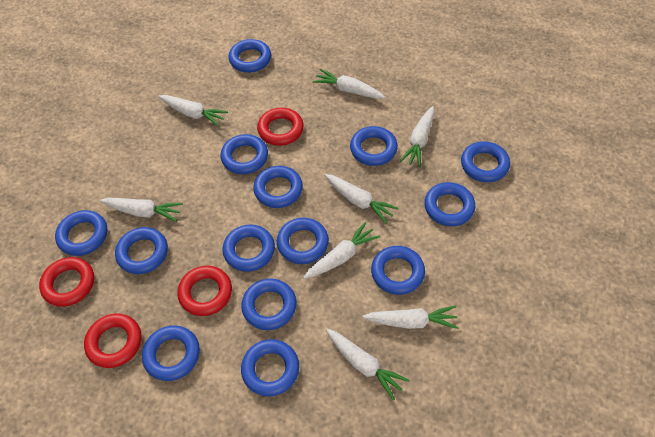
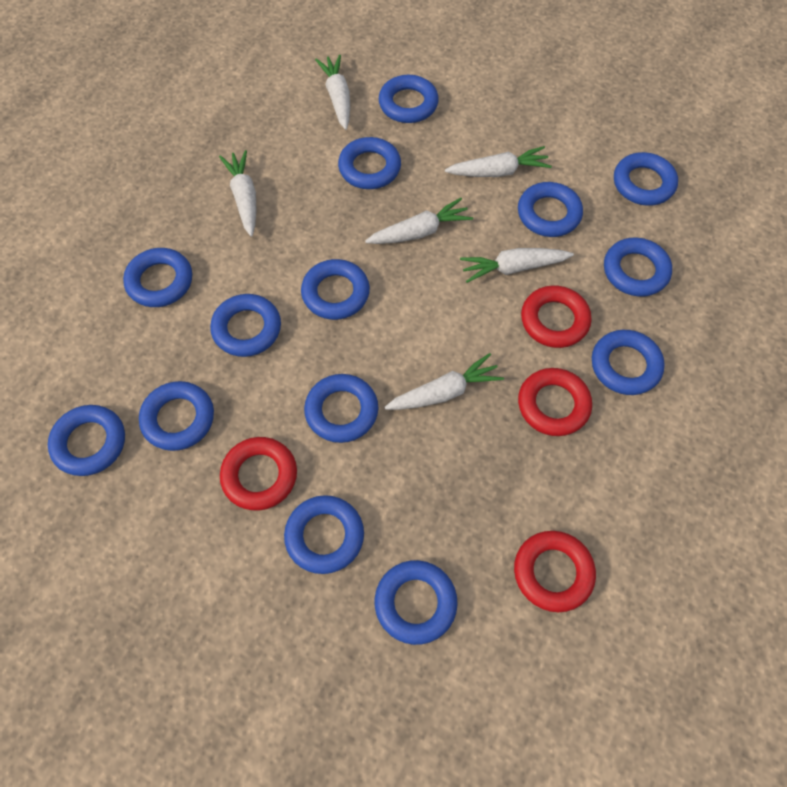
white carrot: [100,198,183,222] [158,95,228,127] [303,222,380,279] [313,69,385,99] [325,174,399,224] [326,329,409,400] [362,306,459,329] [400,106,434,167] = 8 -> [219,150,257,237] [315,55,350,130] [365,198,473,244] [384,353,504,410] [445,146,552,177] [460,248,574,283] = 6

